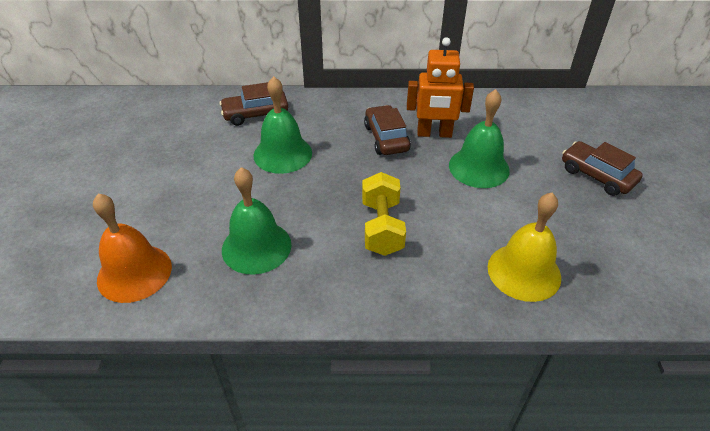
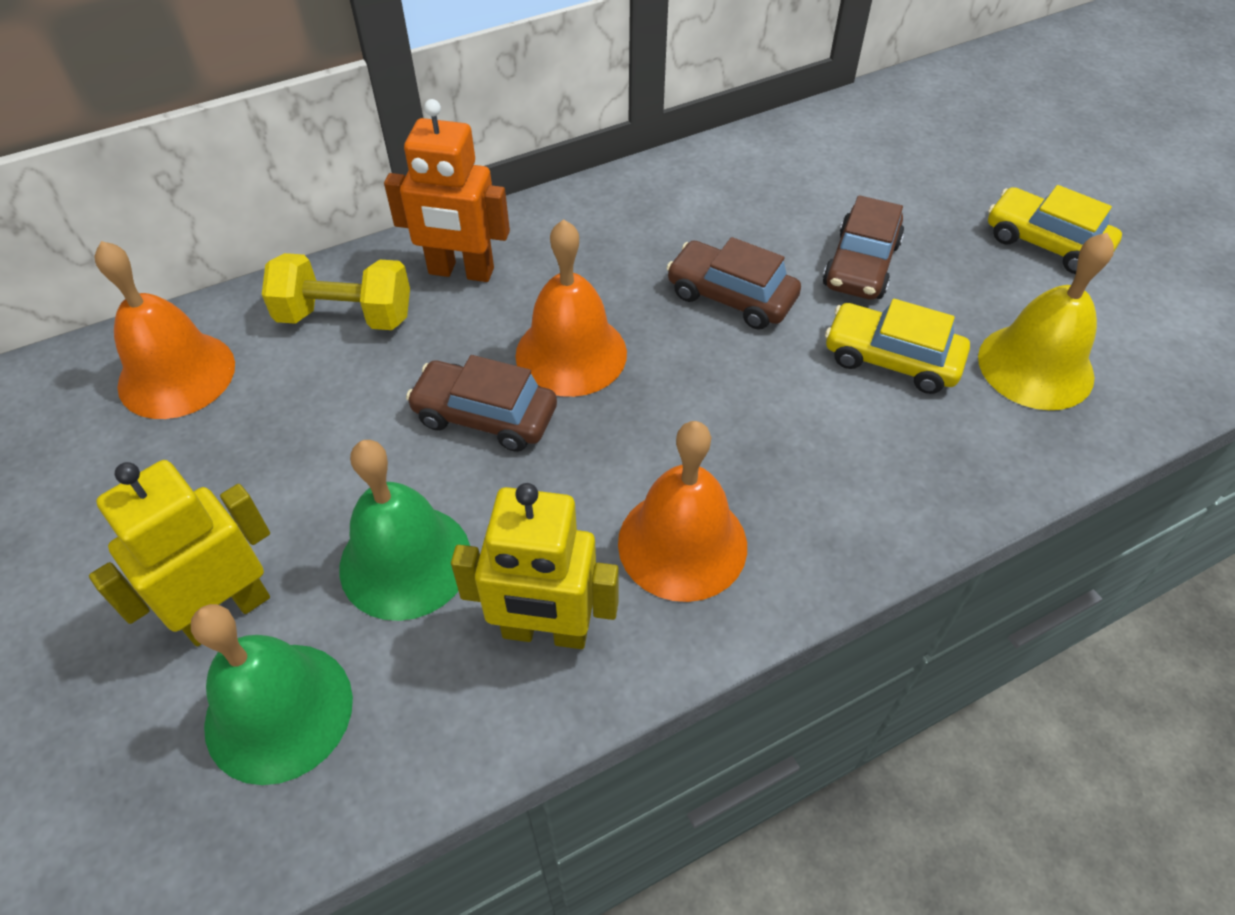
green bell: [222,167,291,275] [253,76,312,174] [449,89,510,188] = 3 -> [191,604,353,785] [339,440,470,621] = 2
orange bell: [93,194,172,303] = 1 -> [94,241,235,419] [515,219,627,397] [618,421,747,602] = 3
yellow car: none = 0 -> [825,299,970,394] [988,185,1122,274] = 2
yellow robot: none = 0 -> [89,460,270,646] [451,483,619,649] = 2

